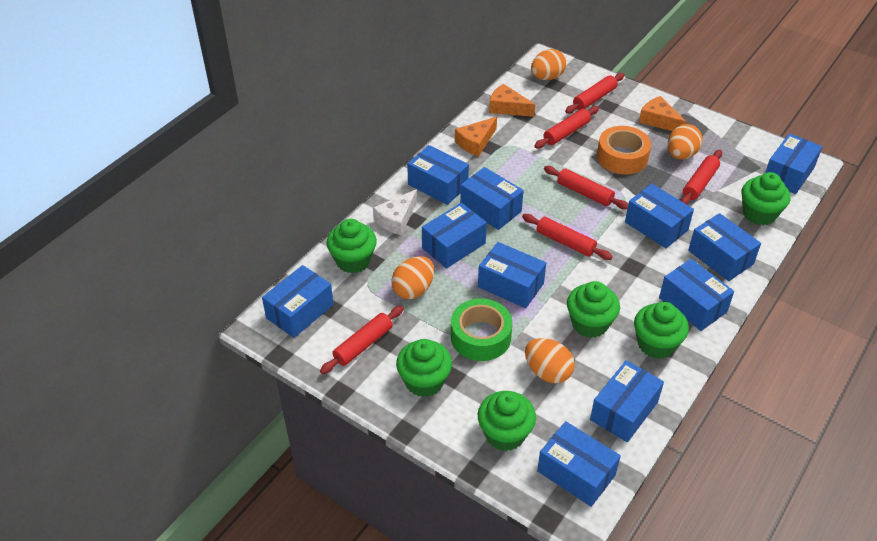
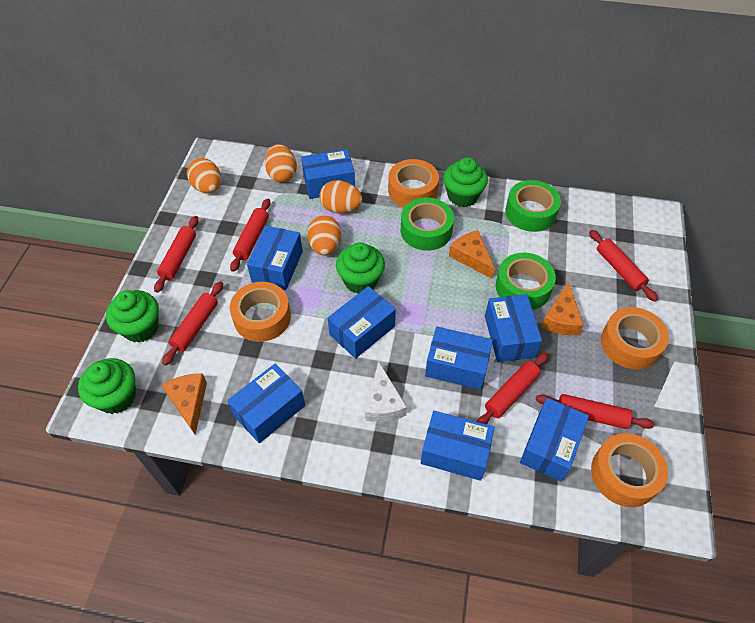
blue box: [262,265,334,338] [407,145,469,205] [422,203,487,269] [460,167,524,230] [478,242,546,308] [537,421,621,507] [590,360,664,442] [625,184,694,248] [659,259,734,331] [688,213,761,281] [765,133,822,194] = 11 -> [227,364,305,444] [247,226,303,290] [301,149,355,199] [328,286,396,359] [421,411,495,481] [425,326,493,390] [485,294,542,362] [520,398,589,482] = 8
green cupcake: [327,219,377,273] [396,339,452,397] [478,391,536,451] [567,281,620,338] [634,302,689,359] [742,172,790,225] = 6 -> [78,358,136,414] [106,290,159,343] [336,243,385,294] [443,157,488,207] = 4
green tape: [451,298,512,361] = 1 -> [401,198,454,251] [496,253,556,310] [505,180,561,232] = 3
orange tape: [597,126,651,175] = 1 -> [230,282,291,342] [388,159,439,207] [591,433,668,507] [601,307,669,370] = 4

